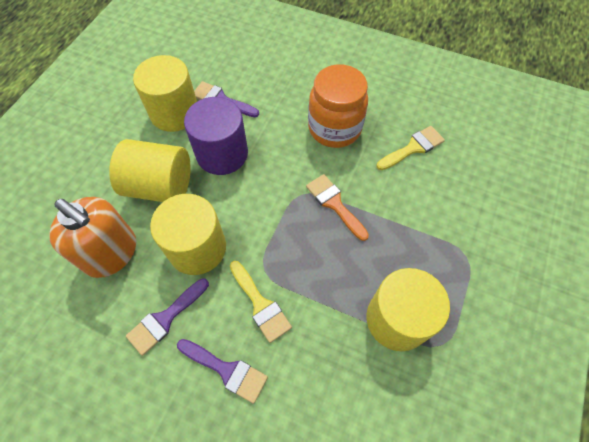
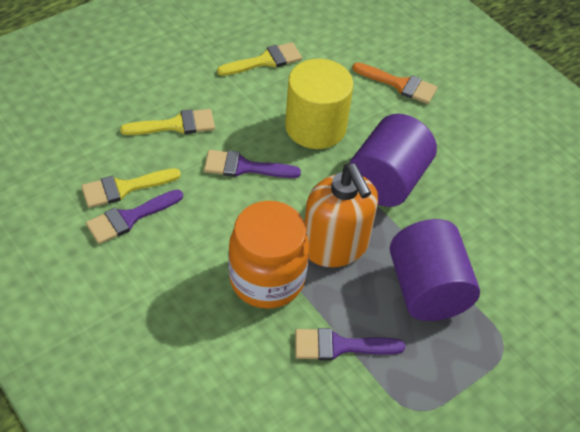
purple cylinder: [184,97,248,175] = 1 -> [349,114,437,207] [390,219,480,321] = 2
yellow brush: [230,261,292,343] [377,126,445,170] = 2 -> [81,168,181,208] [120,109,215,135] [217,42,302,76] = 3
yellow cylinder: [109,139,191,202] [133,55,197,132] [150,194,226,275] [367,268,450,351] = 4 -> [285,59,353,149] = 1

